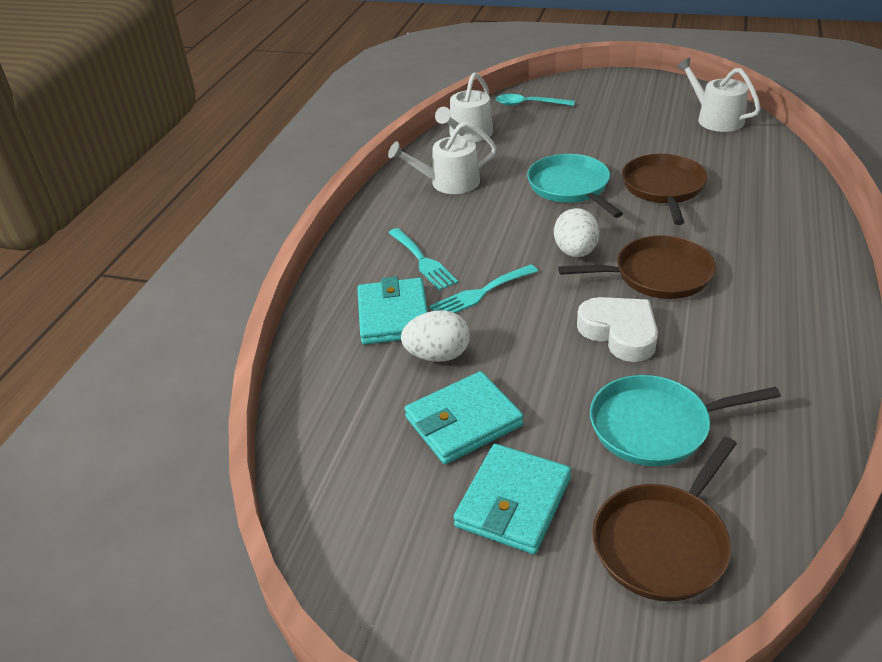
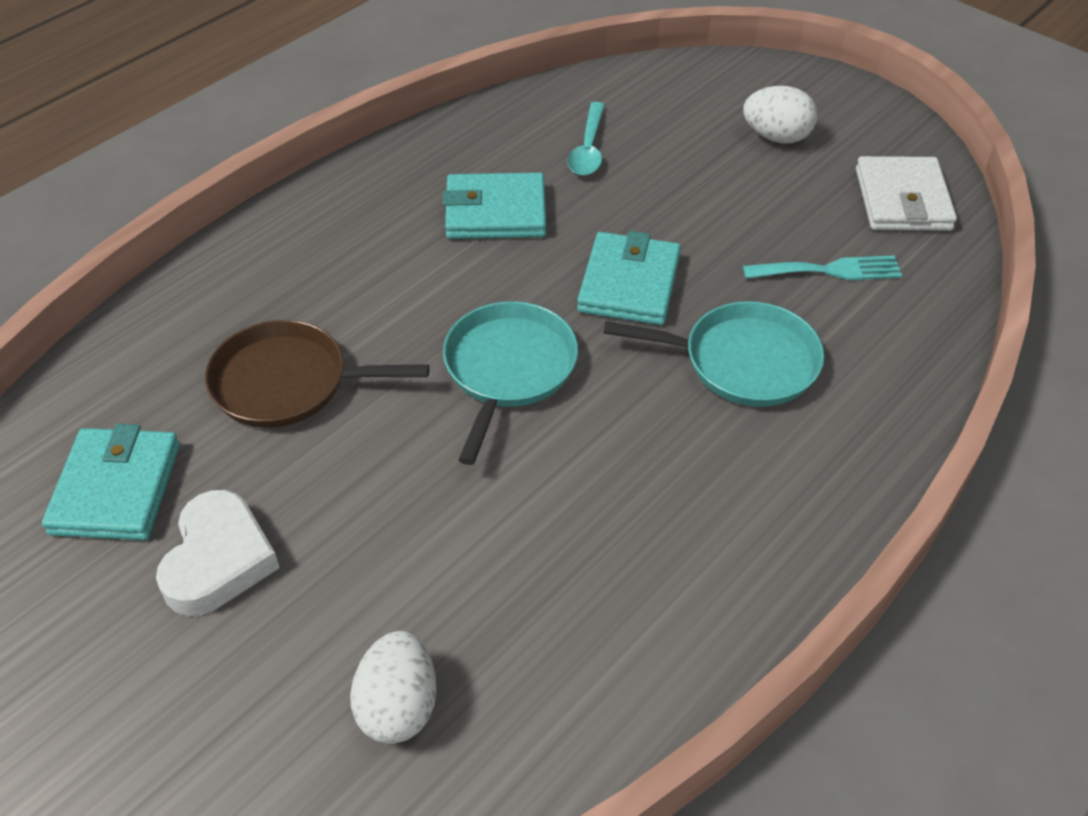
brown pan: [558,235,716,299] [592,437,737,601] [622,154,708,225] = 3 -> [205,320,429,428] = 1
turquoise fork: [388,228,458,291] [429,265,538,313] = 2 -> [743,255,902,280] = 1
white wallet: none = 0 -> [856,156,957,231] = 1
white watering can: [388,122,497,194] [435,72,493,142] [676,57,761,132] = 3 -> none = 0

